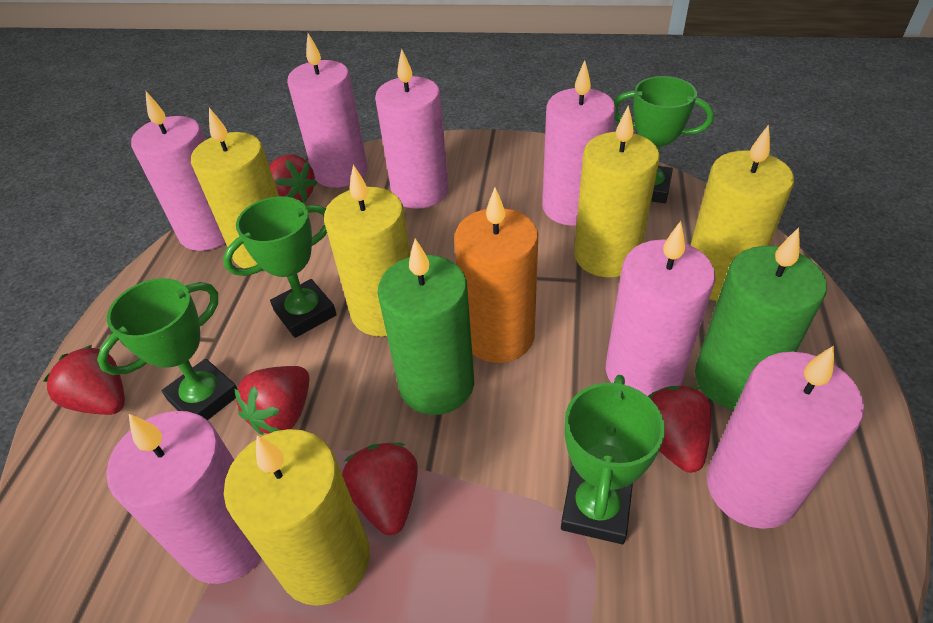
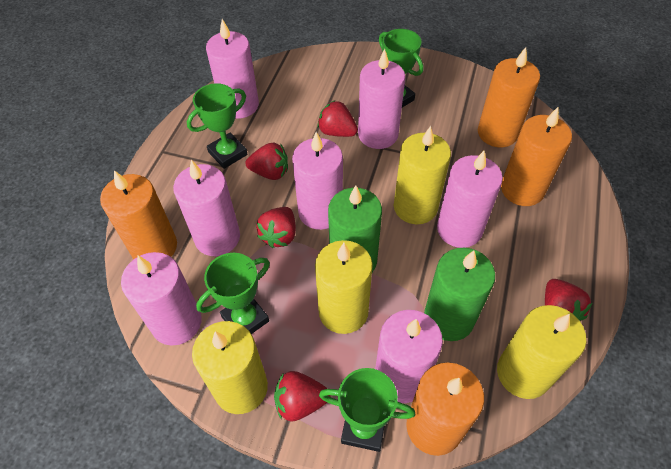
orange candle: [454,188,538,363] = 1 -> [100,170,177,259] [406,362,484,456] [478,47,540,147] [501,107,572,206] = 4
yellow candle: [191,108,279,269] [224,429,370,606] [324,165,411,337] [574,105,660,278] [690,125,794,301] = 5 -> [192,321,268,414] [315,240,373,334] [394,126,451,224] [497,305,586,399] = 4

